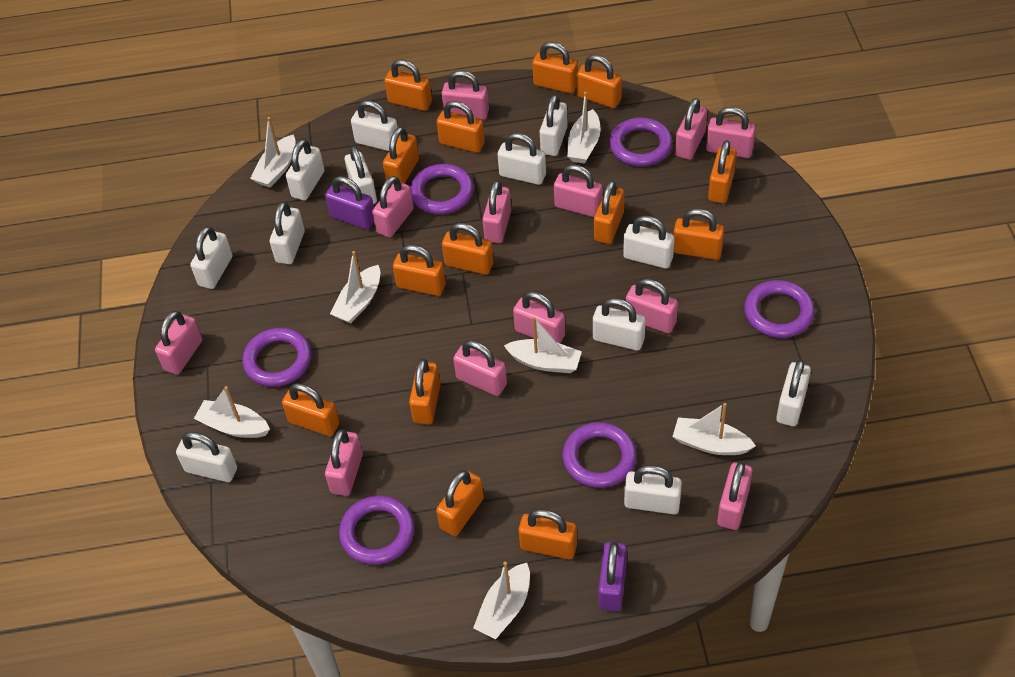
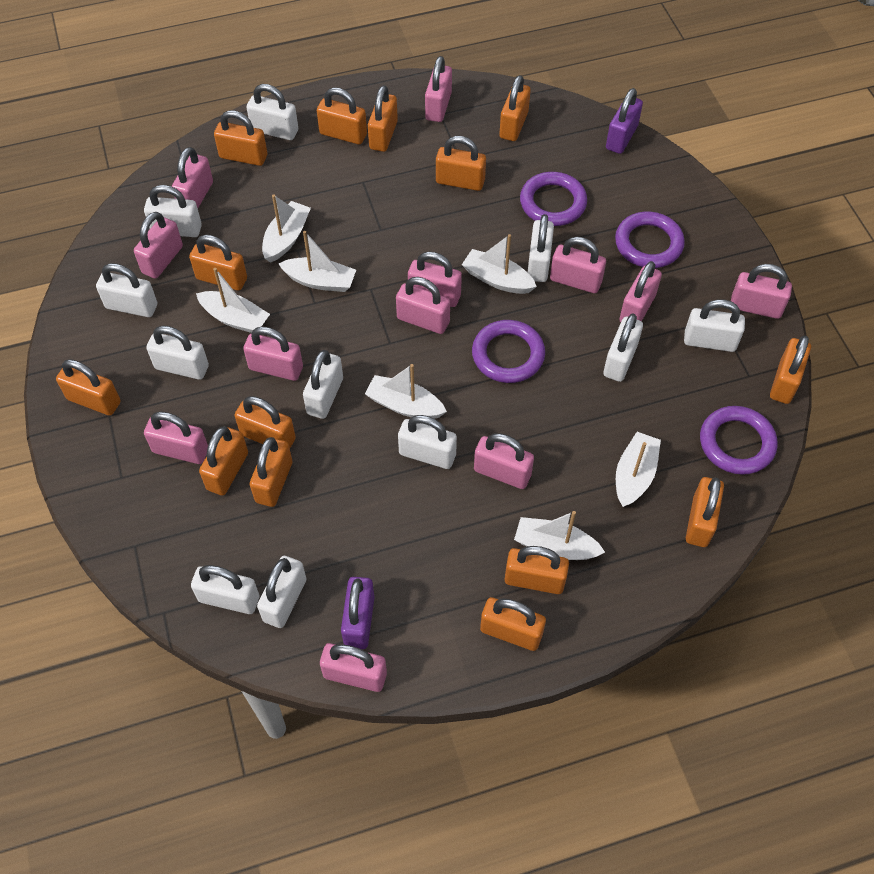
purple ring: [242,328,311,387] [339,496,415,565] [410,164,473,214] [562,422,636,488] [609,118,672,166] [744,280,815,338] = 6 -> [472,320,545,383] [520,172,587,226] [615,212,685,268] [700,406,778,475] = 4
white padlock: [176,432,237,482] [190,226,233,289] [270,202,305,264] [286,139,325,200] [345,146,377,204] [351,100,398,151] [498,133,546,185] [540,94,568,156] [593,298,645,350] [623,216,674,269] [624,465,682,514] [776,360,811,426] = 12 -> [96,263,157,317] [144,185,202,237] [146,326,209,380] [191,565,259,614] [246,84,298,140] [257,556,307,628] [303,350,343,419] [398,415,457,469] [527,214,554,282] [603,313,643,382] [684,299,745,352] = 11

